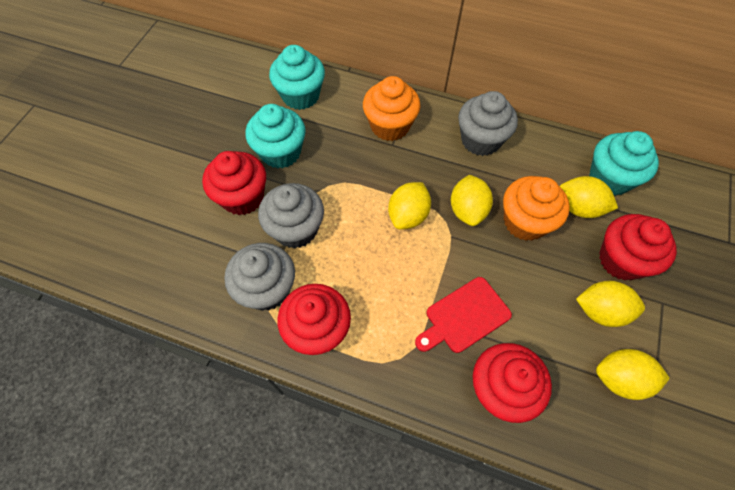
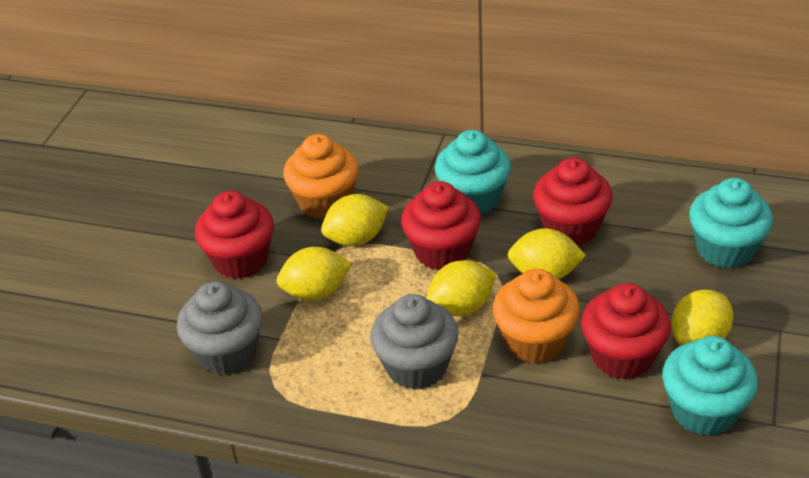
grey cupcake: [224,243,295,311] [258,183,324,249] [458,91,518,156] = 3 -> [177,281,263,375] [370,294,458,390] = 2
red cutting board: [415,277,512,353] = 1 -> none = 0

